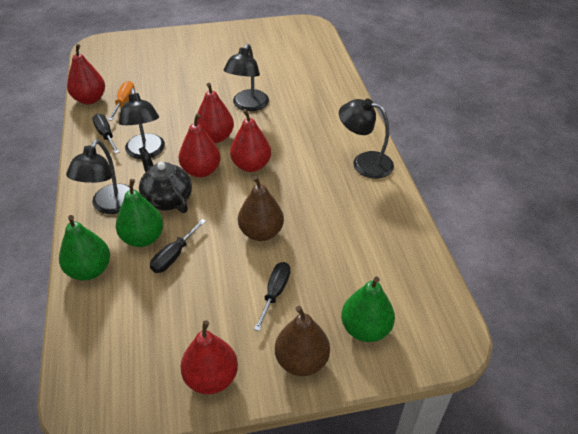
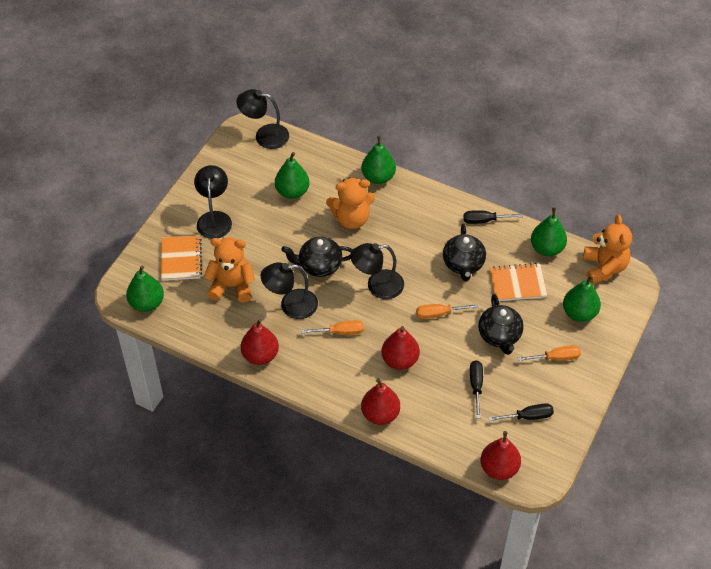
black teapot: [139,147,192,213] = 1 -> [281,237,353,277] [443,224,486,281] [478,294,524,355] = 3
brown pear: [238,176,284,241] [275,306,330,376] = 2 -> none = 0
green pear: [59,215,110,281] [116,179,164,247] [341,277,395,342] = 3 -> [126,265,164,312] [275,152,310,199] [361,136,396,184] [531,208,567,256] [563,275,601,322] = 5
orange notebook: none = 0 -> [161,236,202,281] [490,263,547,301] = 2
orange screwdriver: [108,81,135,120] = 1 -> [301,320,364,335] [416,304,478,319] [518,345,581,361] = 3
orange teddy bear: none = 0 -> [204,237,255,303] [326,177,375,229] [583,215,632,284] = 3
red pear: [67,44,105,104] [179,114,221,177] [180,320,238,394] [197,83,234,143] [230,109,271,172] = 5 -> [241,318,279,365] [361,378,400,425] [381,326,420,370] [481,431,521,480] = 4

